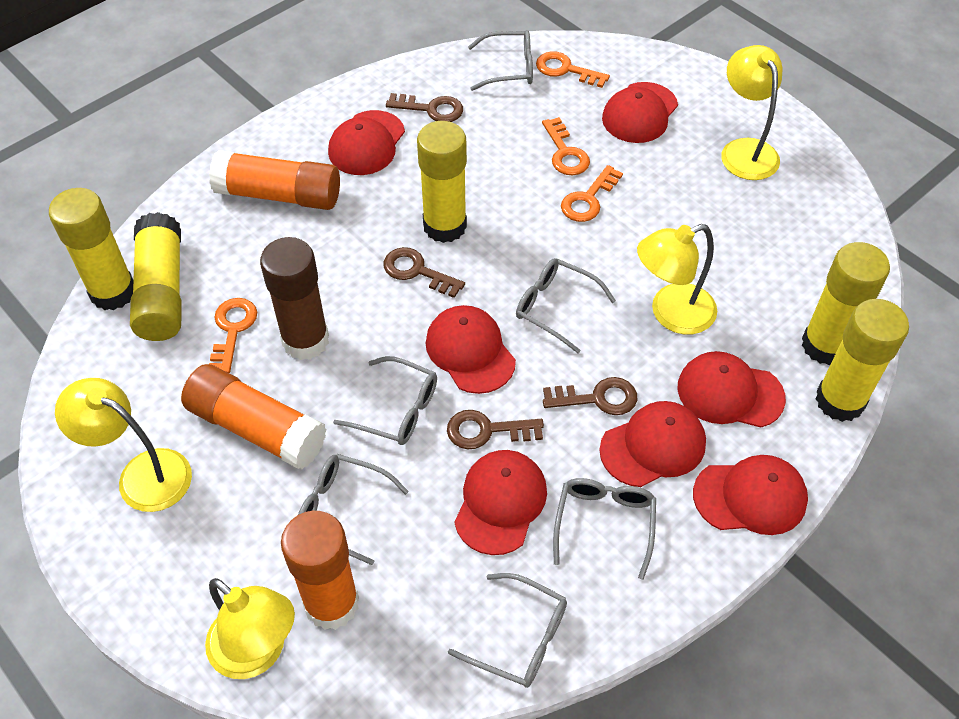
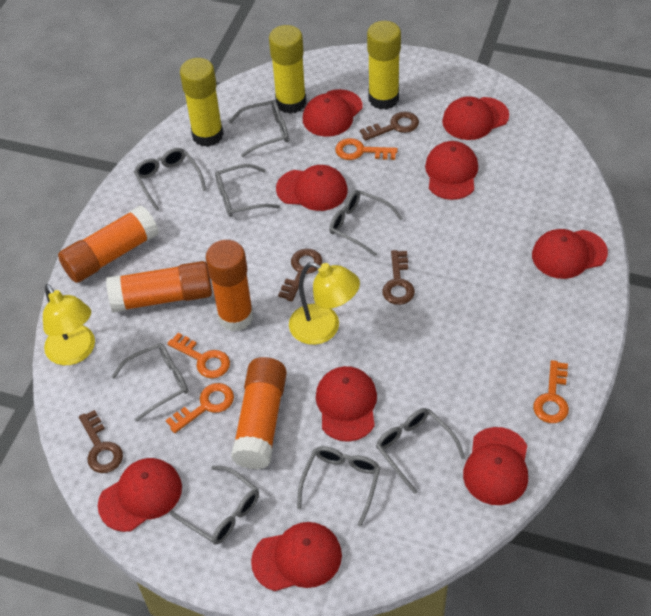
brown glue stick: [260,237,329,360] = 1 -> none = 0
grey glasses: [298,454,409,565] [333,356,437,445] [448,573,567,688] [468,30,533,91] [516,258,616,353] [553,478,656,580] = 6 -> [111,343,188,422] [134,148,206,211] [170,466,259,545] [215,164,280,217] [229,100,289,157] [297,446,381,526] [329,190,403,257] [376,408,465,494] = 8
orange glue stick: [181,364,326,470] [209,150,340,210] [281,511,359,630] = 3 -> [58,206,159,283] [106,261,212,313] [206,240,253,331] [231,357,287,470] = 4
red cap: [328,110,405,175] [426,305,516,394] [454,450,547,555] [599,401,706,487] [602,82,678,143] [678,351,786,428] [693,455,808,535] = 7 -> [98,458,182,532] [251,522,342,591] [276,165,348,211] [303,89,363,137] [316,366,377,442] [425,141,478,200] [442,96,509,140] [463,427,528,505] [532,229,608,279] = 9
yellow glue stick: [49,188,133,310] [130,212,181,341] [417,121,467,243] [802,242,890,365] [815,299,909,422] = 5 -> [180,58,224,147] [269,25,306,114] [367,21,401,110] = 3
yellow lamp: [55,378,192,512] [205,578,295,679] [637,224,717,335] [721,45,782,180] = 4 -> [43,284,95,365] [289,262,360,345] = 2

